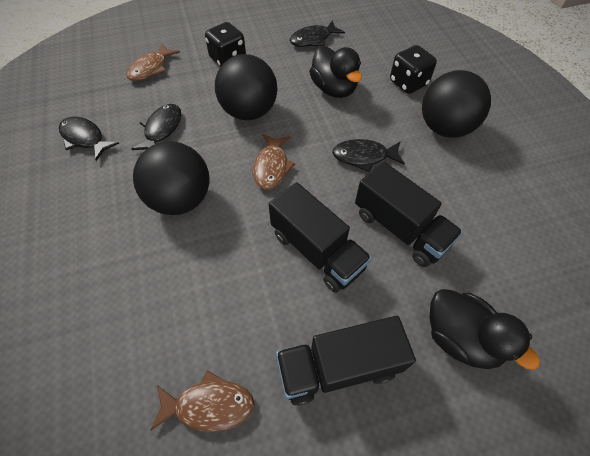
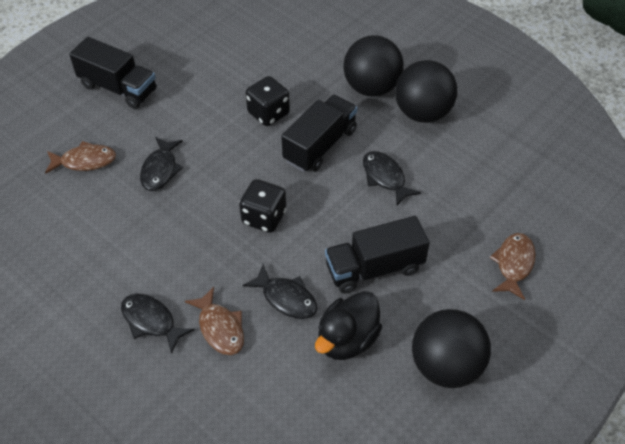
black duck: [309,46,362,98] [429,289,540,370] = 2 -> [315,291,382,360] = 1

